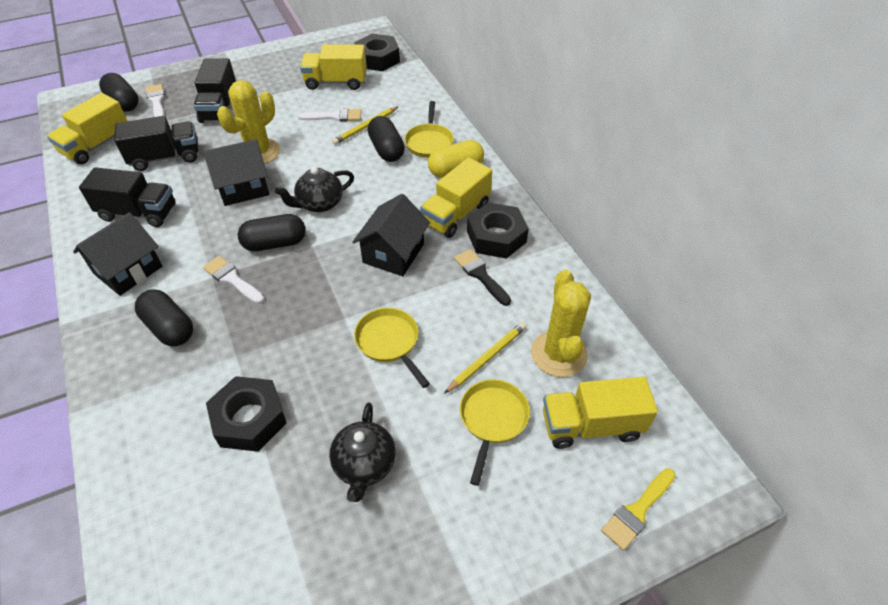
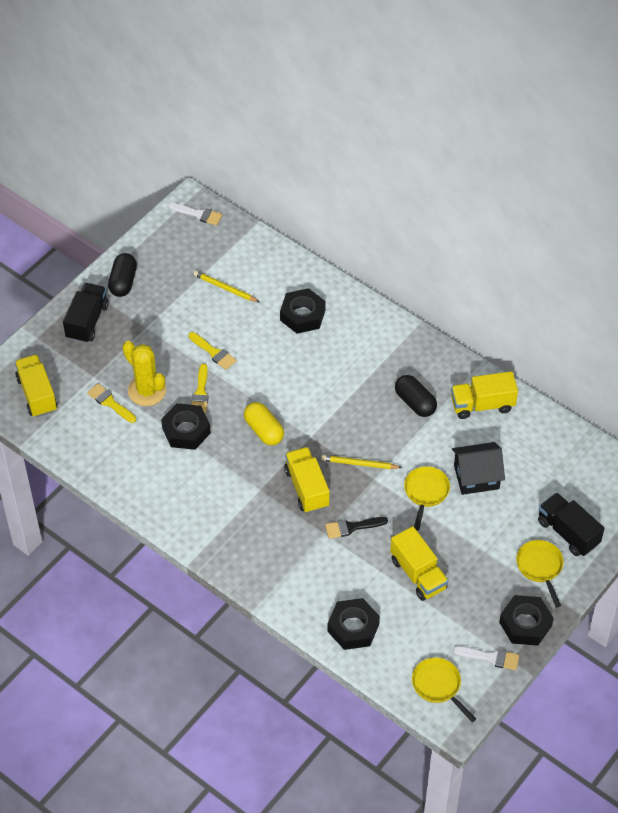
black capsule: [99,73,139,112] [135,289,193,346] [238,214,306,251] [368,116,405,162] = 4 -> [108,253,137,297] [395,375,437,417] = 2
black house: [73,212,162,296] [203,139,269,206] [353,194,430,276] = 3 -> [452,442,505,495] = 1
black nut: [206,376,287,452] [355,34,400,71] [467,202,529,259] = 3 -> [161,403,211,450] [280,288,325,334] [327,598,380,650] [499,595,554,646] = 4
black teapot: [275,167,354,212] [329,402,396,502] = 2 -> none = 0
black truck: [79,167,176,227] [114,116,198,171] [194,58,236,123] = 3 -> [63,283,109,343] [538,492,605,556] = 2
white brush: [146,84,165,117] [203,256,264,304] [298,108,361,122] = 3 -> [168,203,222,225] [453,646,519,670] = 2
yellow brush: [601,468,676,550] = 1 -> [87,383,136,423] [188,332,237,370] [191,364,209,413] = 3
yellow cactus: [217,80,280,164] [531,270,591,377] = 2 -> [122,341,166,406] = 1

